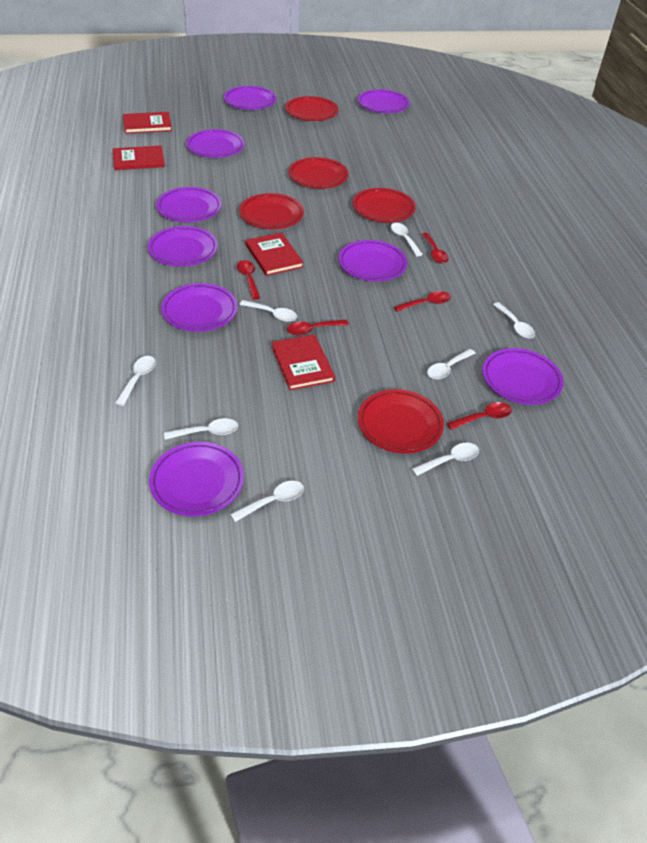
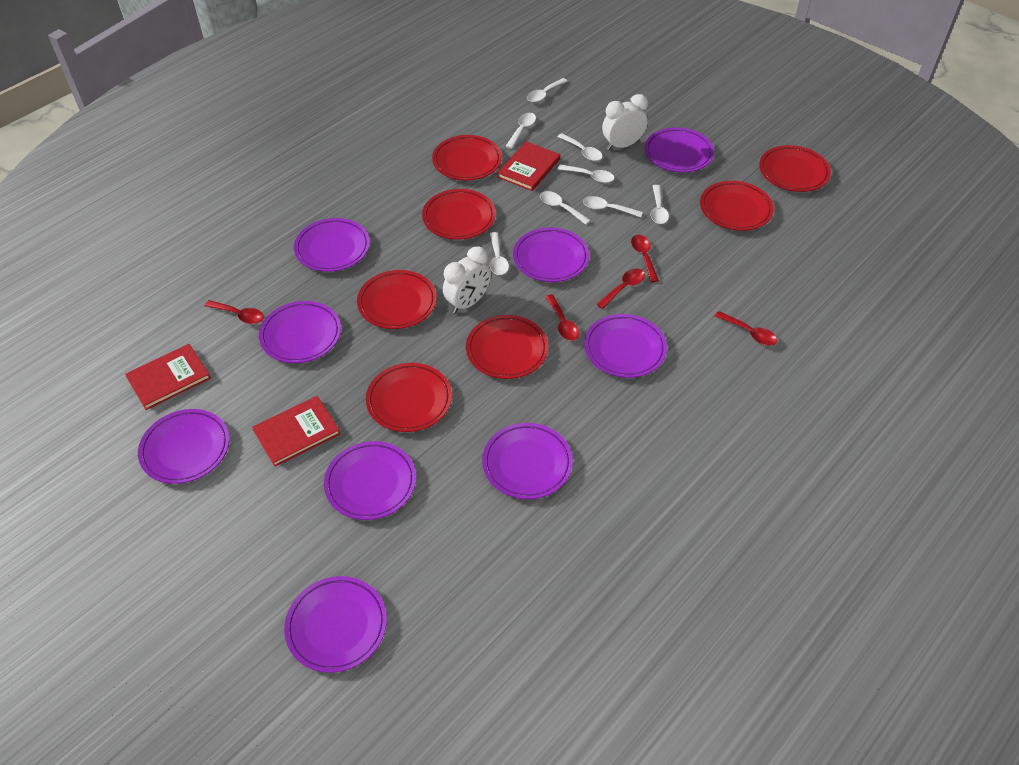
red book: [113,146,165,170] [123,112,172,134] [246,232,304,276] [272,334,335,390] = 4 -> [125,344,211,410] [252,396,341,467] [497,142,560,191] = 3
red plate: [239,193,304,229] [285,96,339,121] [289,157,349,189] [353,188,416,223] [358,389,444,454] = 5 -> [357,270,436,329] [366,363,452,432] [422,189,495,240] [432,135,502,181] [466,315,548,379] [700,181,774,231] [759,145,831,192] = 7
white clock: none = 0 -> [443,247,491,314] [602,94,648,150] = 2

